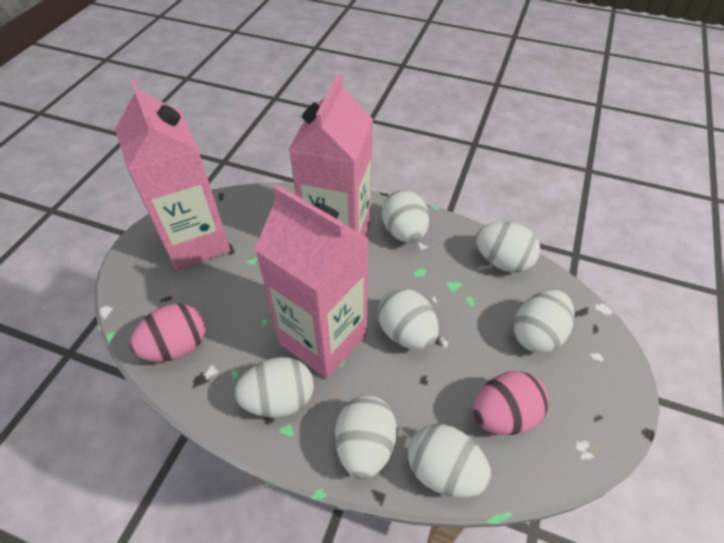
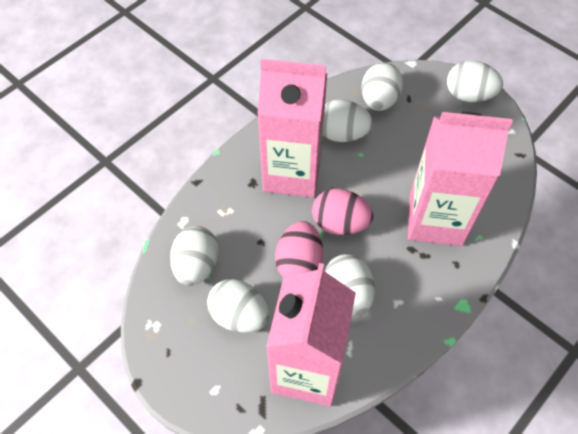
white egg: [234,357,314,418] [335,395,397,479] [378,288,439,350] [382,190,429,243] [408,424,491,498] [476,222,540,273] [514,290,575,353] = 7 -> [170,226,219,286] [207,279,269,333] [323,99,373,142] [325,254,375,315] [362,62,403,111] [447,60,503,102] = 6

